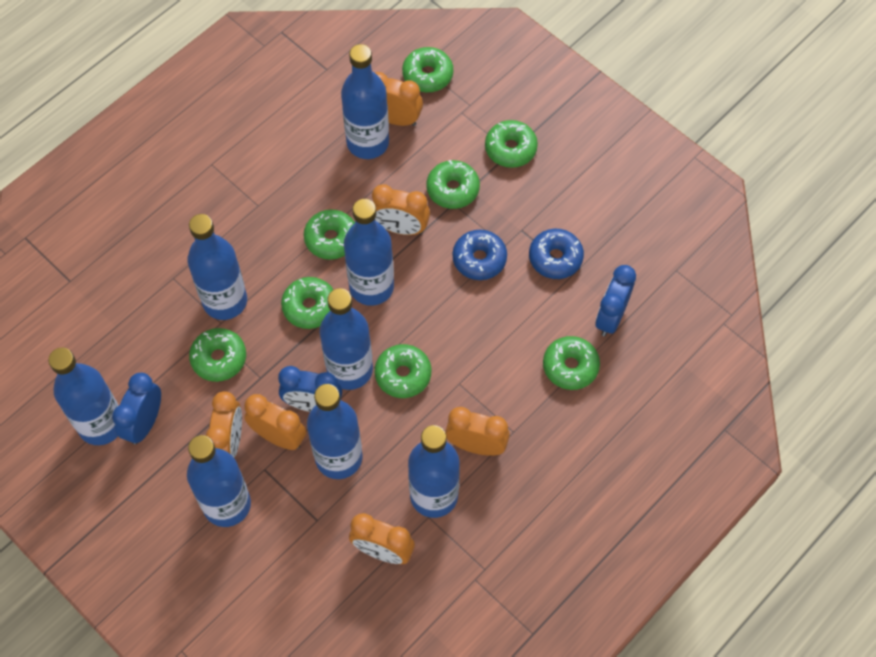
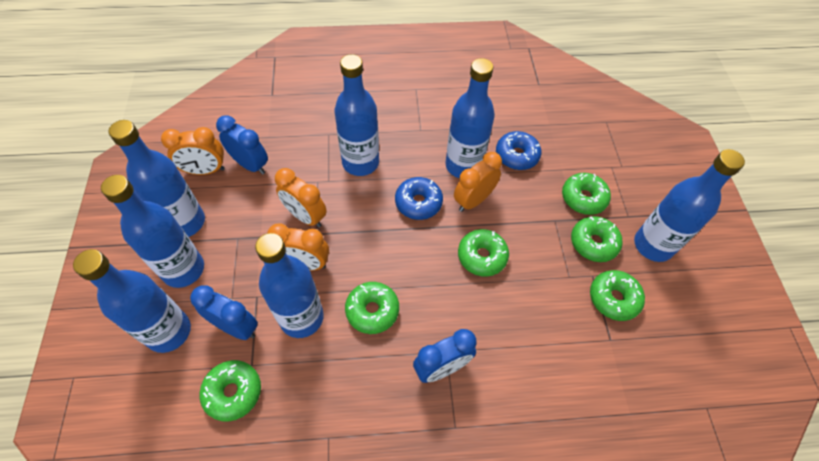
blue bottle: [48,348,118,445] [187,214,247,320] [187,435,251,527] [307,384,363,479] [320,288,373,390] [341,44,389,159] [344,199,394,306] [408,425,460,518] = 8 -> [73,249,191,353] [101,175,204,288] [109,120,205,237] [255,233,324,338] [335,54,379,176] [445,58,495,178] [634,149,745,262] = 7
green donut: [189,328,246,382] [281,277,334,329] [304,209,355,260] [375,344,431,398] [402,47,453,92] [426,160,480,209] [485,120,538,168] [543,336,600,390] = 8 -> [200,360,261,421] [345,282,399,334] [458,229,509,277] [562,173,611,215] [571,216,623,262] [590,270,645,321] = 6
orange clock: [206,391,242,458] [244,394,306,450] [349,513,415,564] [372,184,430,235] [375,72,423,126] [445,407,510,456] = 6 -> [161,127,225,175] [267,224,329,271] [275,168,327,228] [454,152,502,212] = 4

